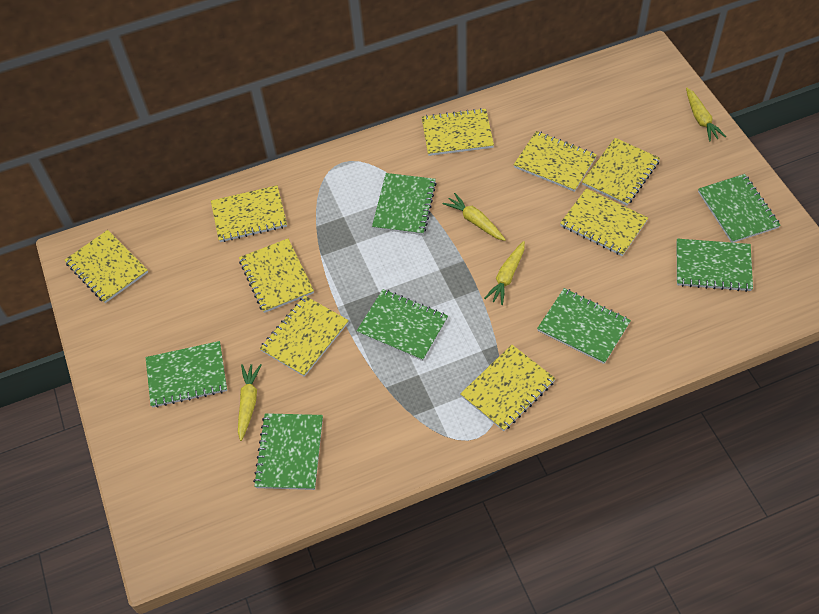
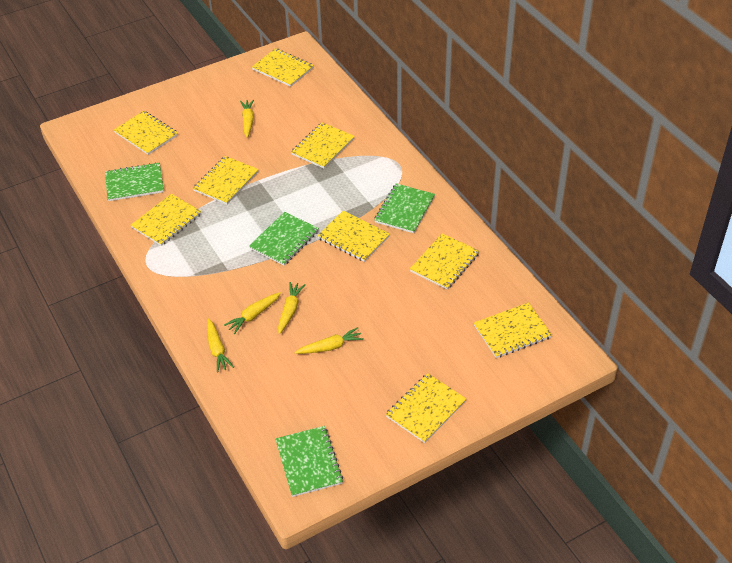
green notebook: [146,341,227,408] [253,413,323,490] [357,289,448,361] [372,173,437,235] [537,288,631,364] [676,238,753,292] [698,174,781,243] = 7 -> [105,162,164,201] [249,212,319,266] [275,426,343,497] [374,183,435,233] = 4
yellow carrot: [238,364,262,441] [443,193,506,241] [484,241,525,305] [686,88,726,142] = 4 -> [207,319,234,373] [224,292,281,334] [240,100,254,138] [278,282,305,334] [295,327,364,354] = 5

